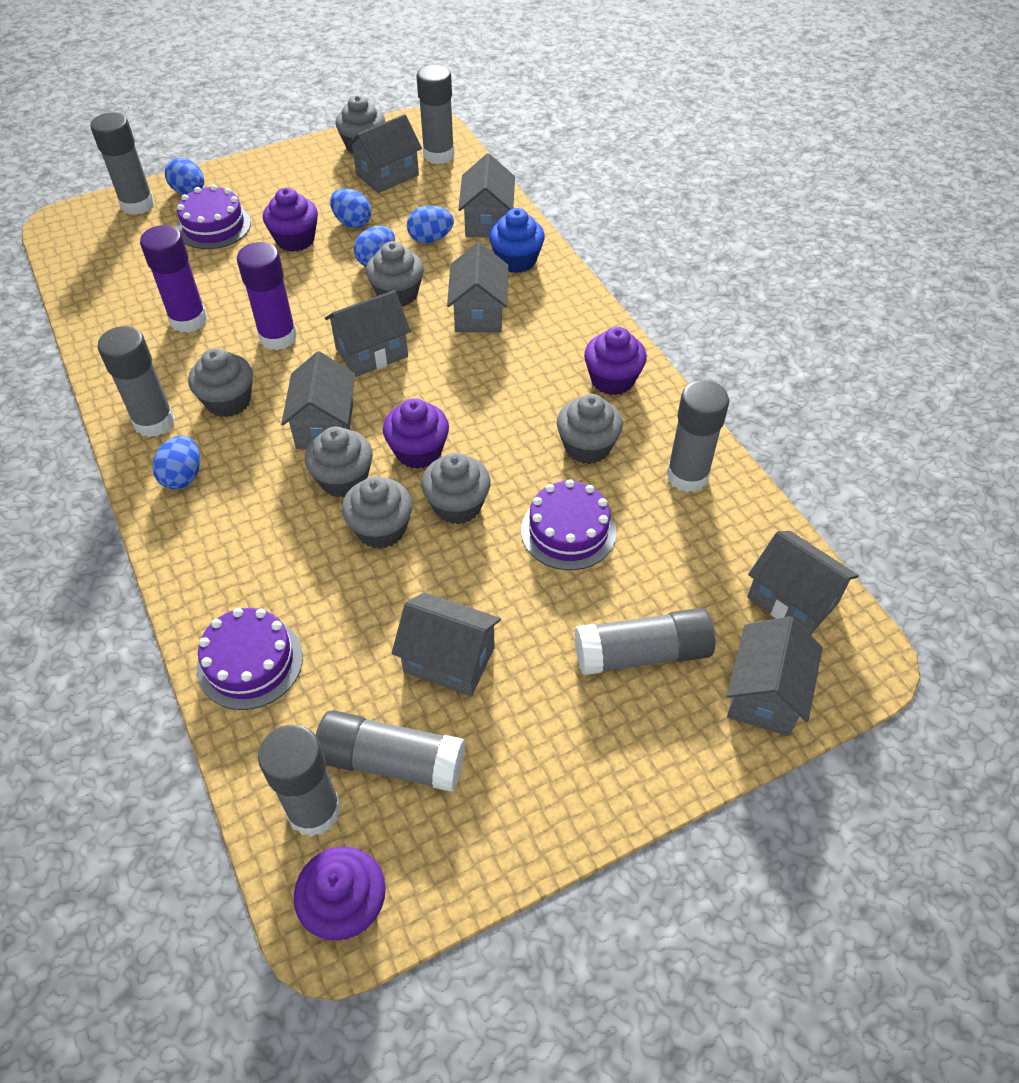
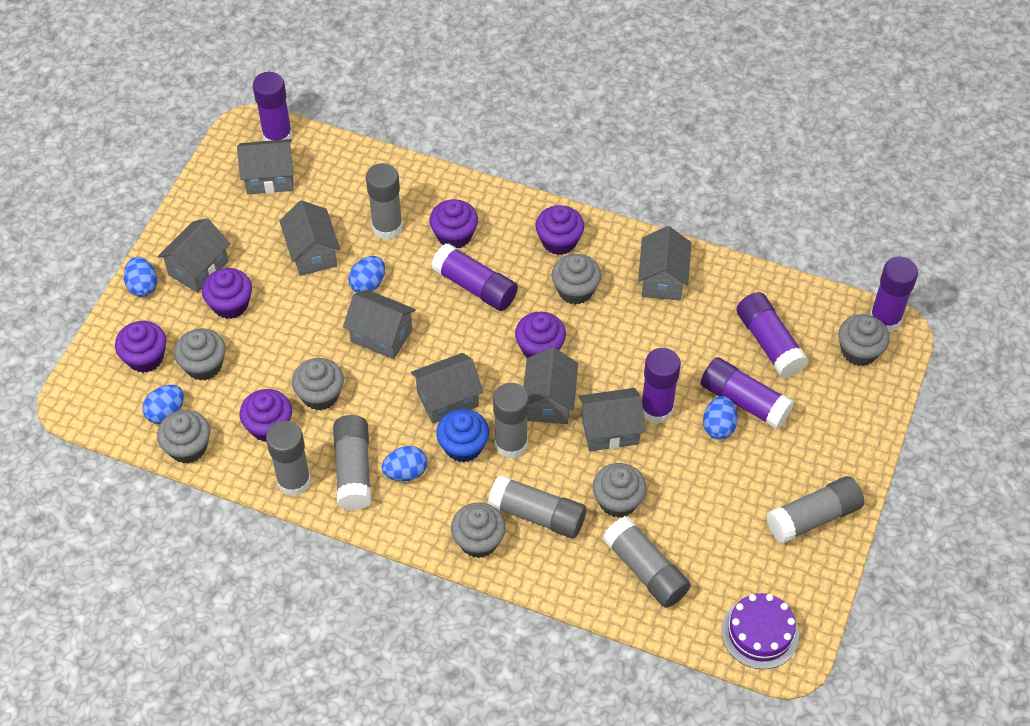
purple cake: [177,185,251,249] [197,608,303,710] [521,479,616,570] = 3 -> [721,593,799,669] = 1
purple cupcake: [263,187,318,252] [294,847,386,940] [383,398,449,469] [584,327,647,395] = 4 -> [115,321,166,373] [202,268,252,319] [240,389,292,442] [429,199,478,248] [515,312,566,358] [535,205,584,255] = 6
purple glue stick: [140,225,207,333] [237,242,297,350] = 2 -> [253,72,292,141] [431,243,518,311] [642,348,681,424] [701,357,794,429] [736,292,809,378] [870,256,918,332] = 6

